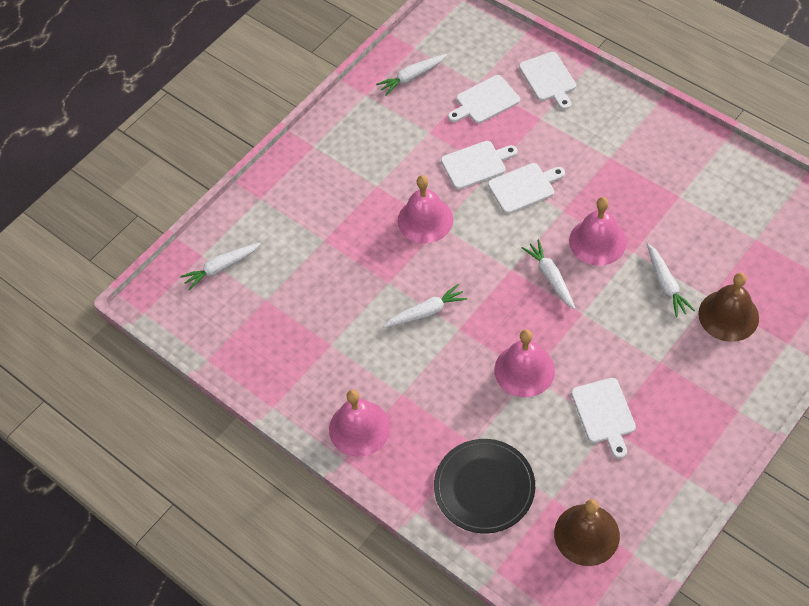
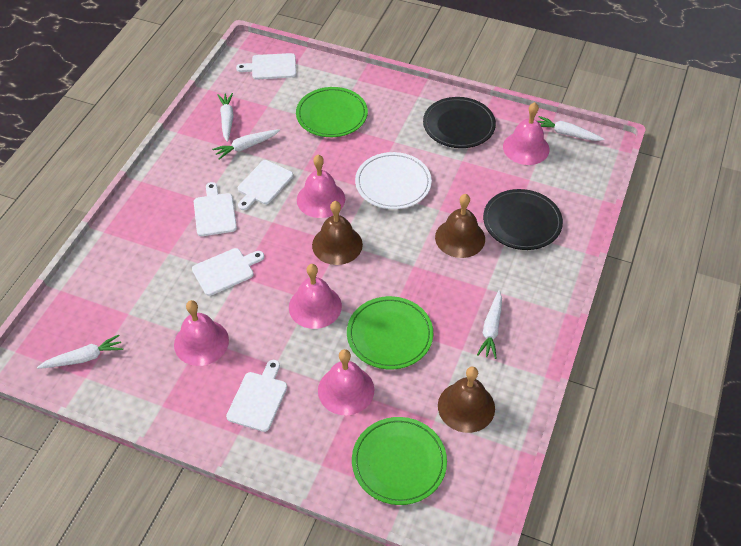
black plate: [434,439,535,533] = 1 -> [423,97,496,148] [483,189,563,250] = 2
brown bell: [554,499,620,566] [698,273,759,342] = 2 -> [312,201,363,265] [435,194,485,258] [438,367,495,433] = 3
green plate: none = 0 -> [296,87,368,137] [347,296,433,369] [352,417,447,505] = 3
pink bell: [329,390,390,457] [398,175,453,243] [494,329,555,397] [569,197,627,266] = 4 -> [174,300,229,366] [289,264,342,329] [297,155,345,218] [318,349,374,415] [503,102,550,165] = 5
white plate: none = 0 -> [355,152,432,209] = 1

